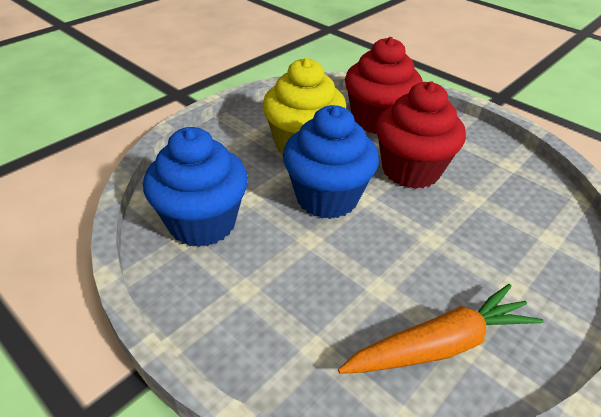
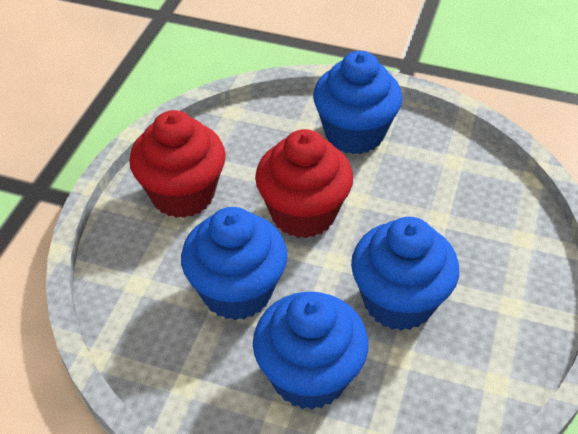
blue cupcake: [143,127,248,247] [283,105,379,219] = 2 -> [181,207,288,320] [253,292,368,410] [313,51,403,154] [351,217,459,331] = 4
orange carrot: [338,284,543,374] = 1 -> none = 0
yellow cupcake: [262,58,346,155] = 1 -> none = 0

